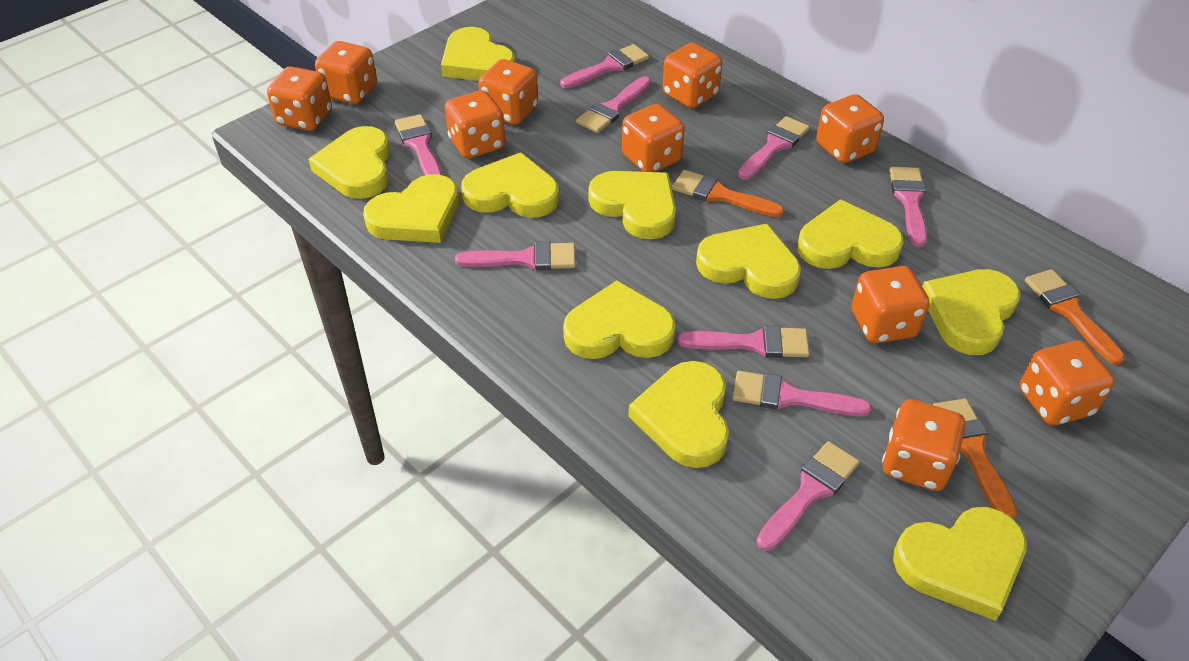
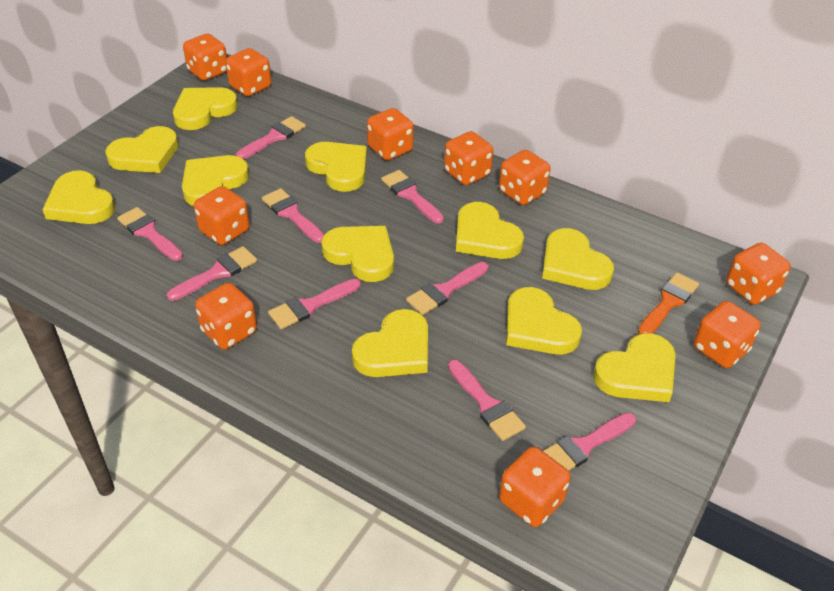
orange brush: [672,170,784,217] [933,399,1017,519] [1025,269,1125,365] = 3 -> [638,272,699,334] = 1

